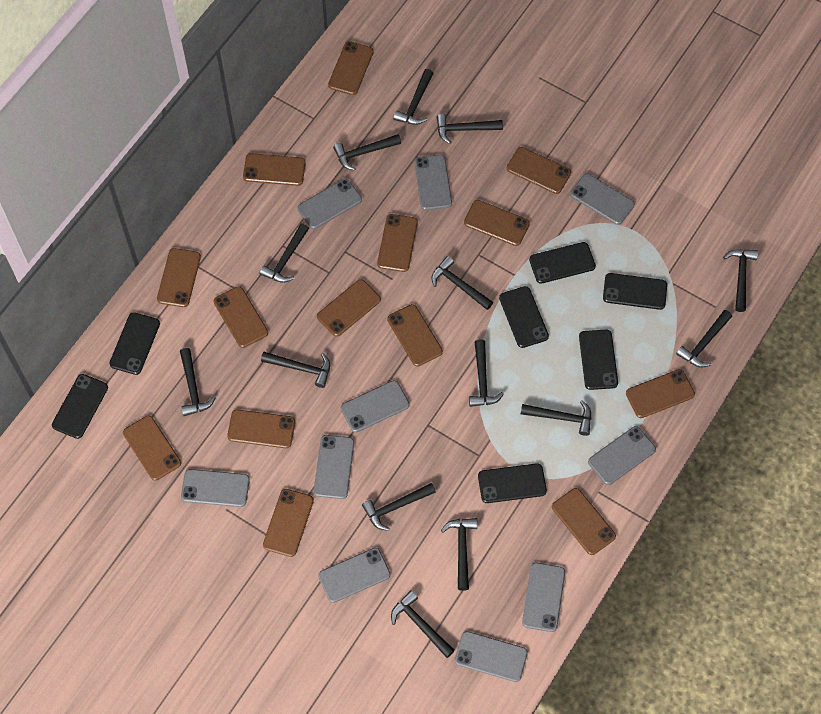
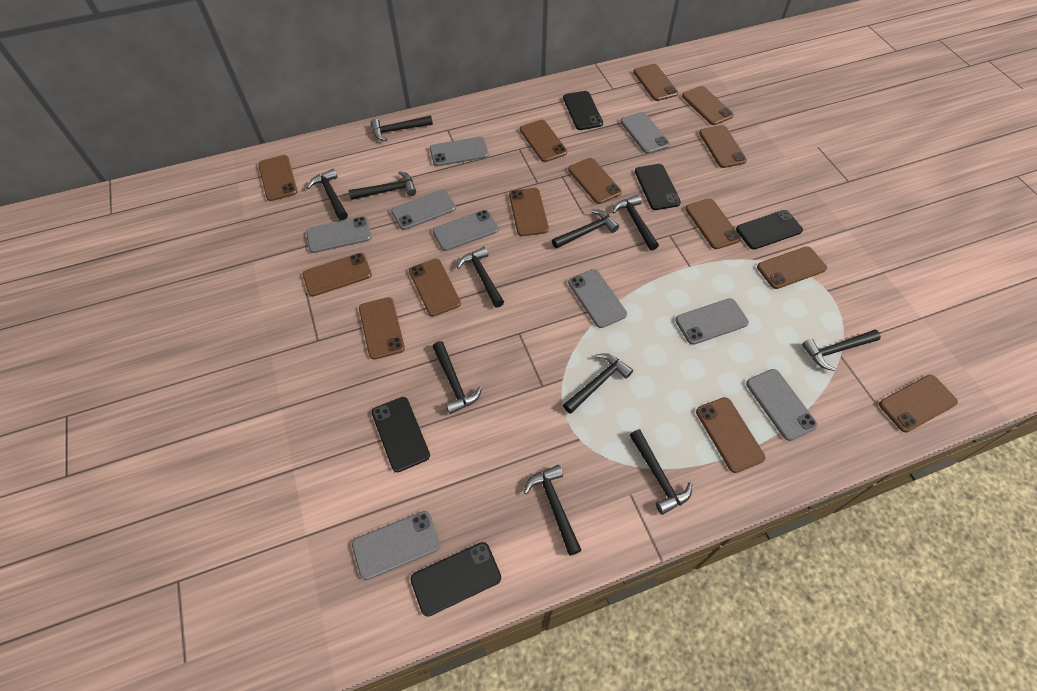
black hammer: [180,348,216,416] [259,223,309,283] [261,352,330,388] [333,134,401,171] [362,483,436,531] [391,590,455,658] [393,69,433,125] [432,256,493,310] [436,114,503,144] [441,518,477,591] [469,339,504,407] [521,400,591,436] [676,310,732,367] [723,249,758,312] = 14 -> [307,169,348,220] [348,171,416,200] [371,115,433,141] [432,341,482,414] [457,247,504,308] [524,465,582,556] [552,209,619,249] [563,353,633,414] [612,195,659,251] [630,429,692,515] [802,330,881,371] = 11
black phone: [52,374,108,439] [109,312,160,375] [478,463,547,503] [499,286,549,348] [529,242,596,284] [579,330,618,390] [603,273,667,310] = 7 -> [372,397,430,472] [411,542,501,617] [563,91,603,130] [635,164,681,210] [736,210,803,250] = 5
grey phone: [181,469,250,507] [297,179,362,229] [314,435,354,499] [318,548,391,603] [341,380,410,433] [414,155,452,210] [455,631,528,682] [522,563,565,632] [570,174,635,225] [588,426,656,485] = 10 -> [306,216,372,253] [352,511,440,580] [391,190,456,230] [430,137,489,166] [433,210,498,251] [568,269,627,328] [621,112,670,154] [675,298,749,345] [746,369,818,441] = 9

